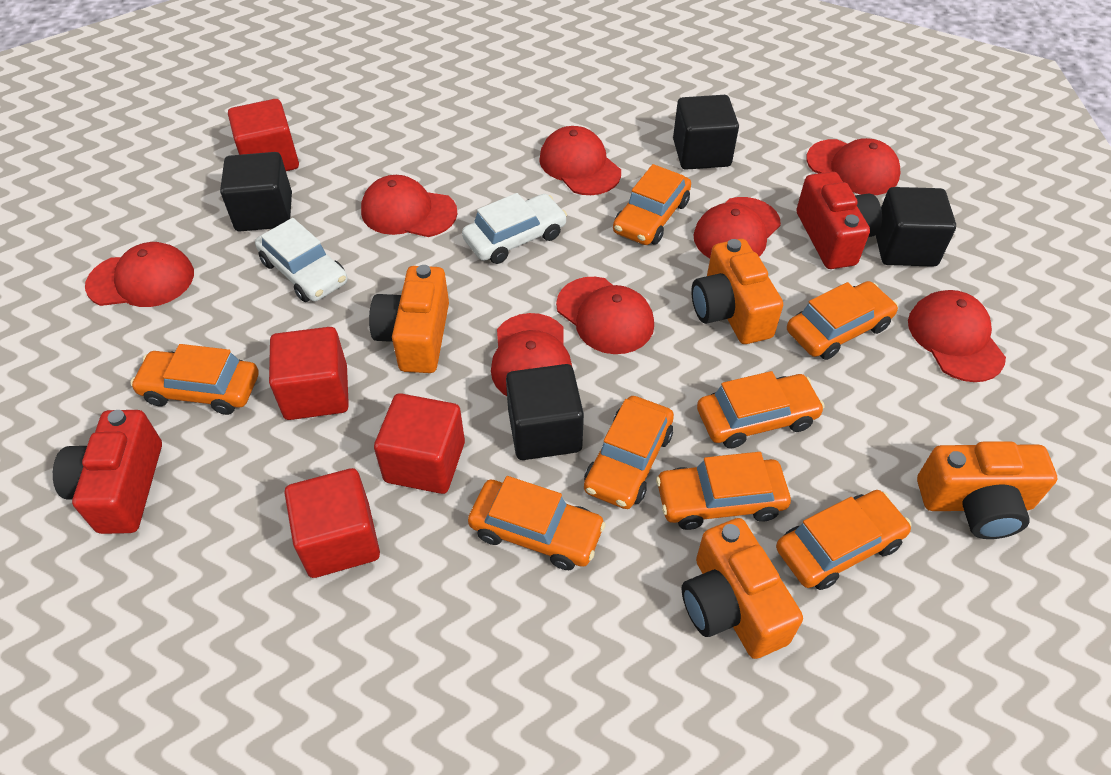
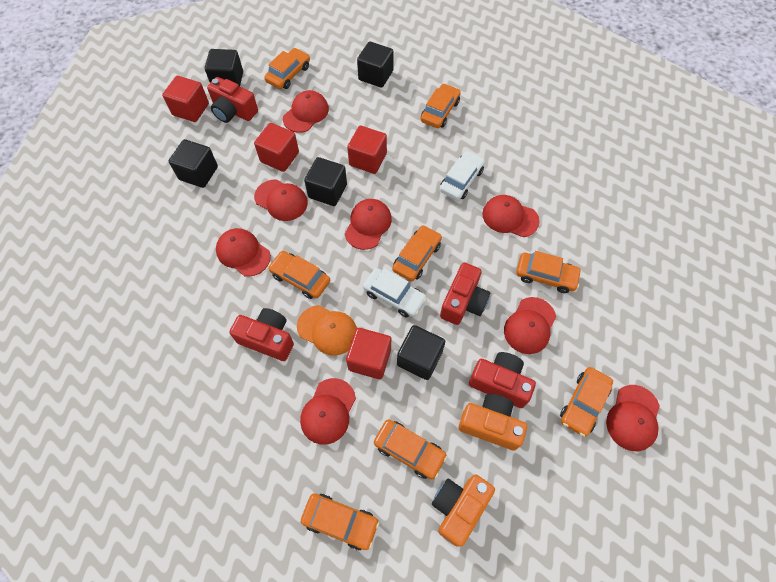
black cube: [220,152,292,231] [506,364,584,460] [673,95,739,170] [876,187,956,267] = 4 -> [169,139,218,188] [205,49,243,86] [304,157,347,206] [357,42,394,88] [397,325,445,380] = 5
orange camera: [369,265,449,373] [682,518,803,659] [691,239,783,344] [917,441,1057,539] = 4 -> [432,474,495,547] [458,394,527,451] = 2
orange cap: none = 0 -> [297,305,357,356] = 1
red camera: [53,410,162,534] [797,172,882,269] = 2 -> [207,77,258,123] [229,308,294,361] [440,263,491,325] [469,352,536,408] = 4

